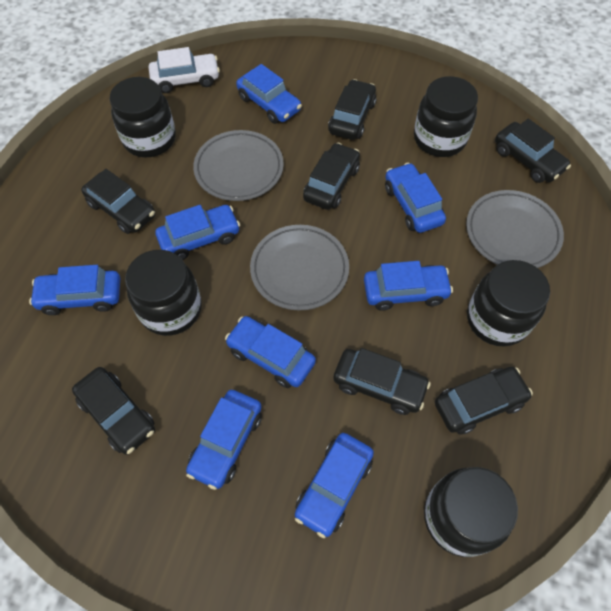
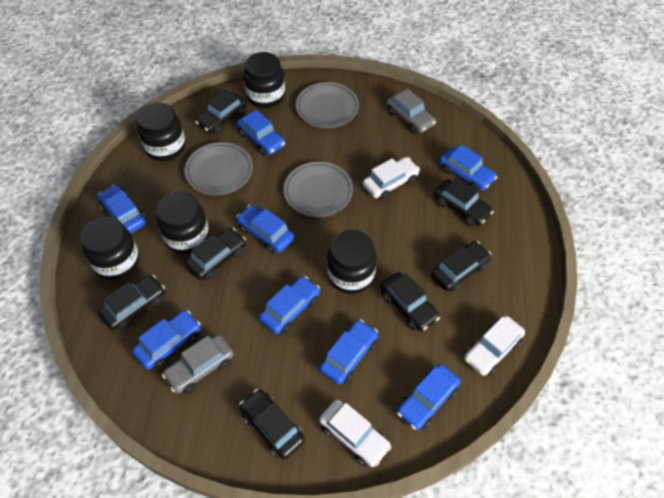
grey car: none = 0 -> [162,335,234,394] [387,89,436,134] = 2
white car: [149,47,220,93] = 1 -> [319,400,392,467] [363,157,420,200] [464,316,525,376] = 3

